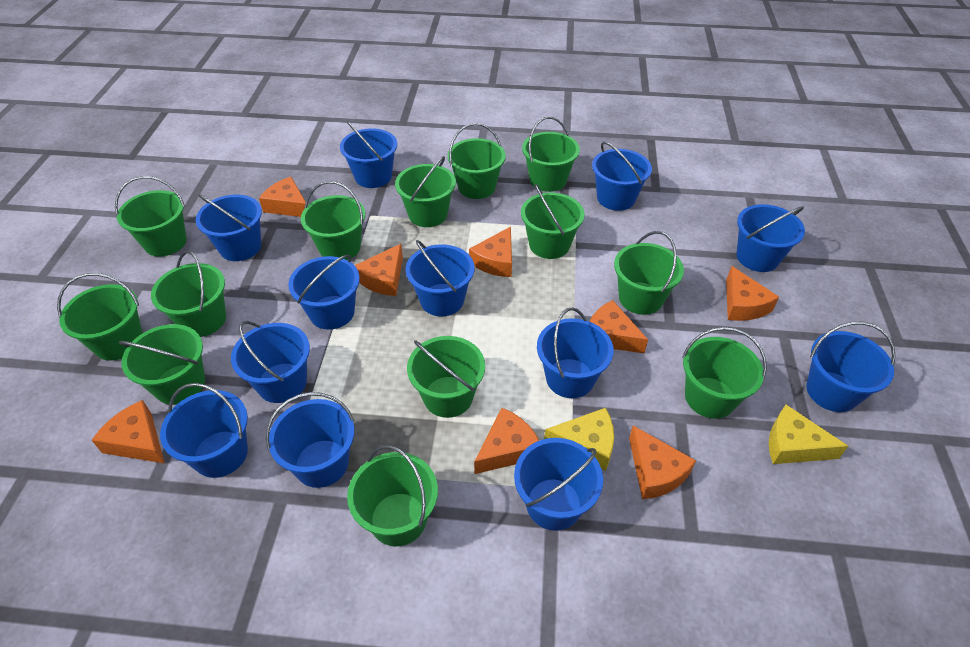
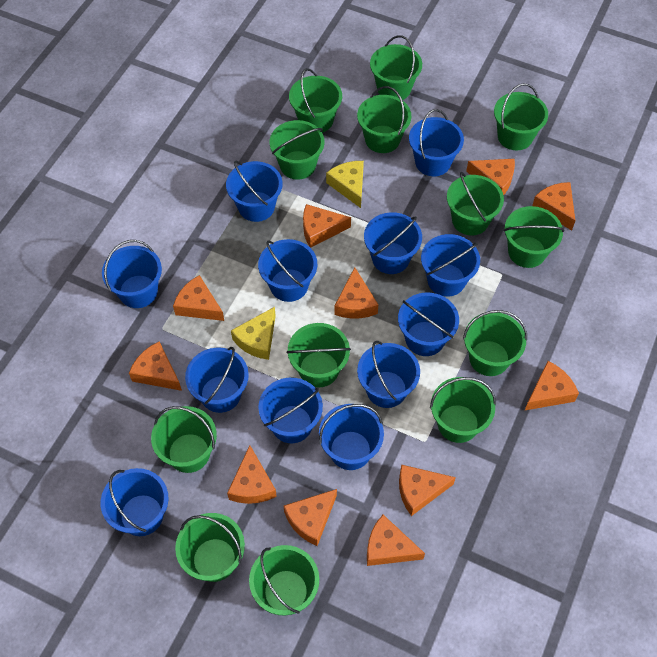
orange cheese: [92,400,164,463] [259,177,306,217] [354,244,403,296] [469,227,512,277] [474,408,539,474] [589,300,648,353] [629,425,696,499] [726,266,779,321] = 8 -> [129,341,182,391] [173,275,224,321] [227,445,277,504] [283,489,337,546] [303,204,351,248] [334,267,378,319] [367,515,425,566] [399,465,456,516] [466,159,515,195] [525,361,579,410] [532,182,575,231] = 11

